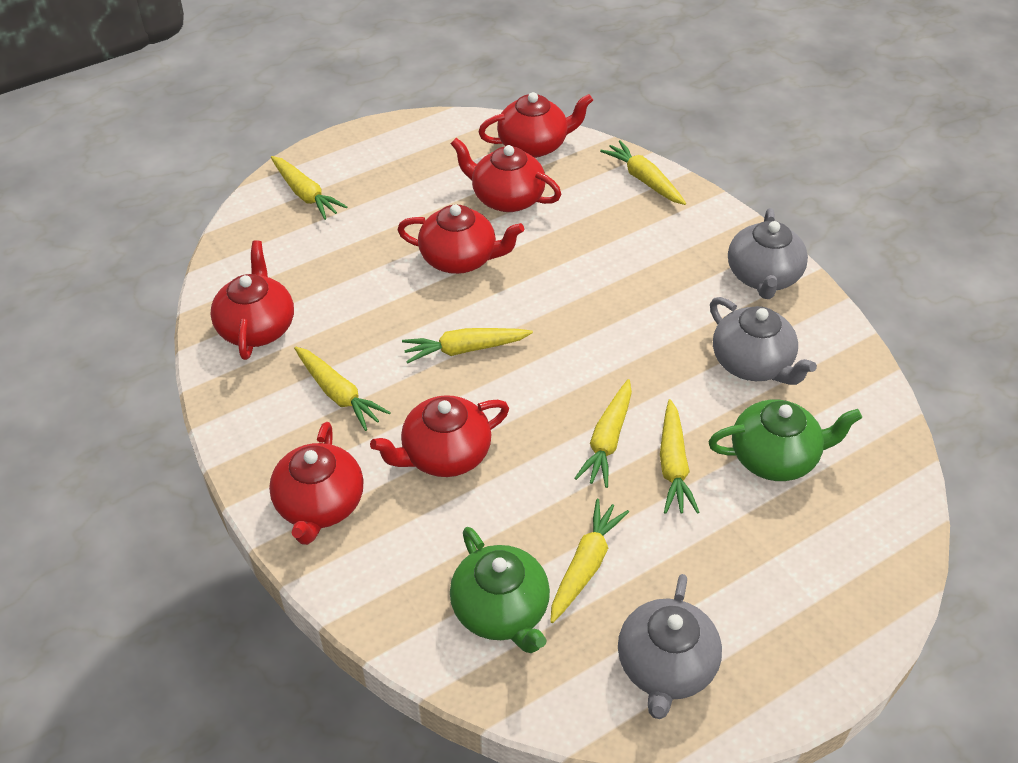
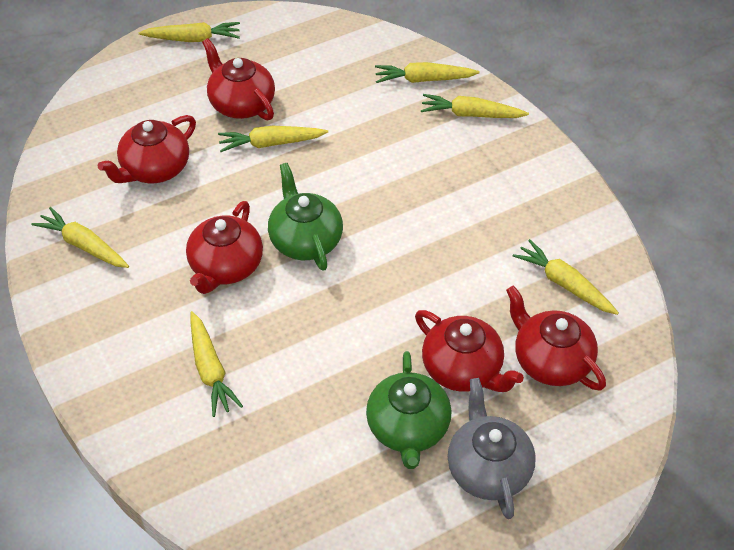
grey teapot: [618,574,722,719] [710,297,817,385] [728,208,808,299] = 3 -> [448,378,536,519] = 1
red teapot: [211,240,294,360] [269,422,364,545] [370,395,509,477] [397,205,524,274] [451,138,561,212] [479,92,593,158] = 6 -> [98,115,196,183] [186,201,263,294] [202,38,275,120] [415,310,524,392] [506,286,606,391] = 5

